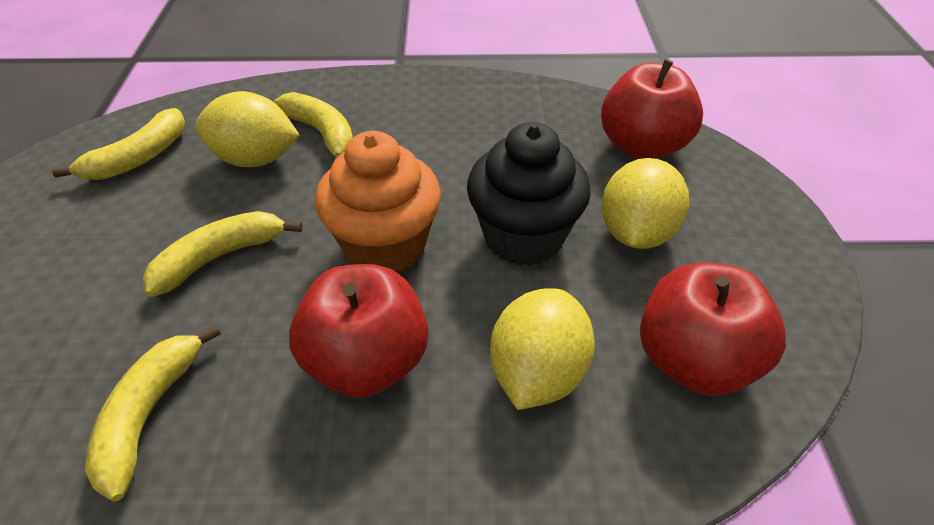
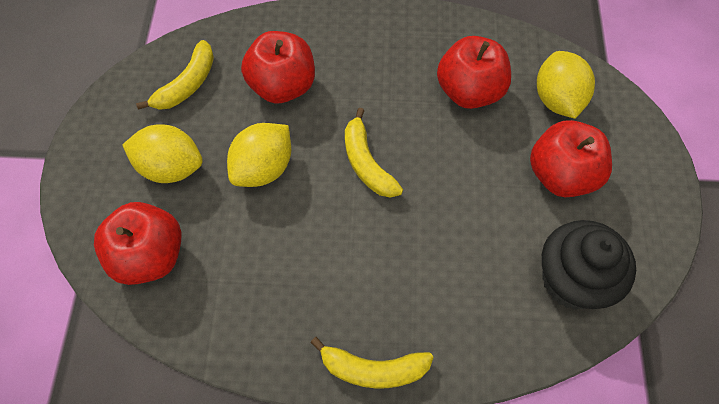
orange cupcake: [315,131,441,272] = 1 -> none = 0
red apple: [289,264,429,398] [601,59,703,159] [640,263,786,396] = 3 -> [94,202,182,285] [241,31,315,103] [437,36,511,109] [530,120,612,197] = 4
yellow banana: [52,108,185,180] [85,324,221,502] [143,211,303,297] [274,92,353,164] = 4 -> [136,40,214,110] [310,337,434,388] [345,108,403,198] = 3

